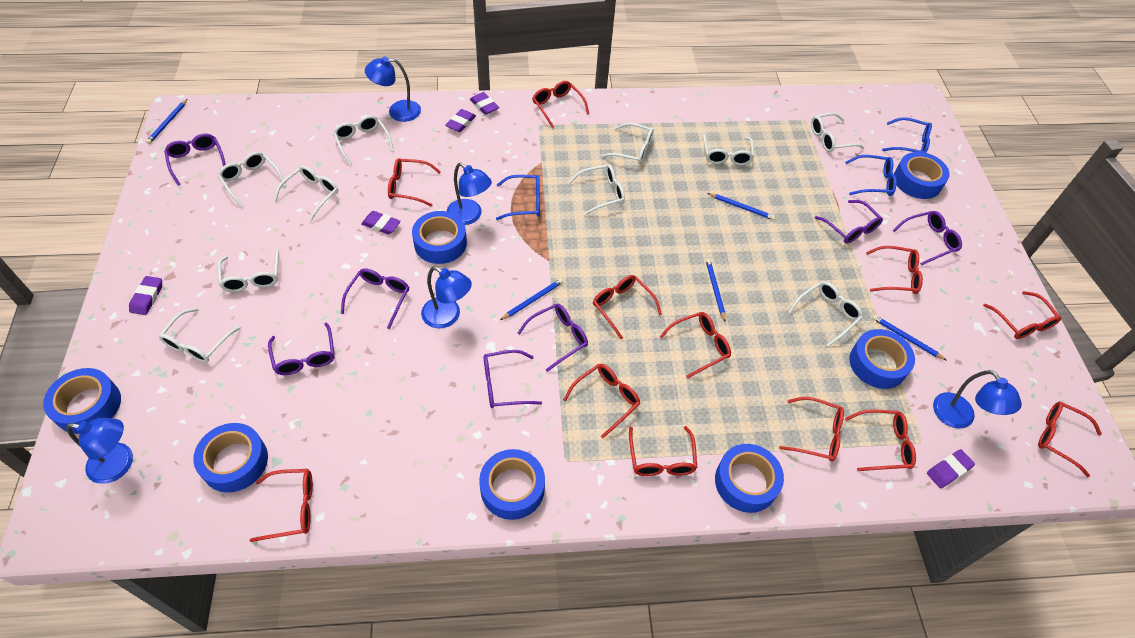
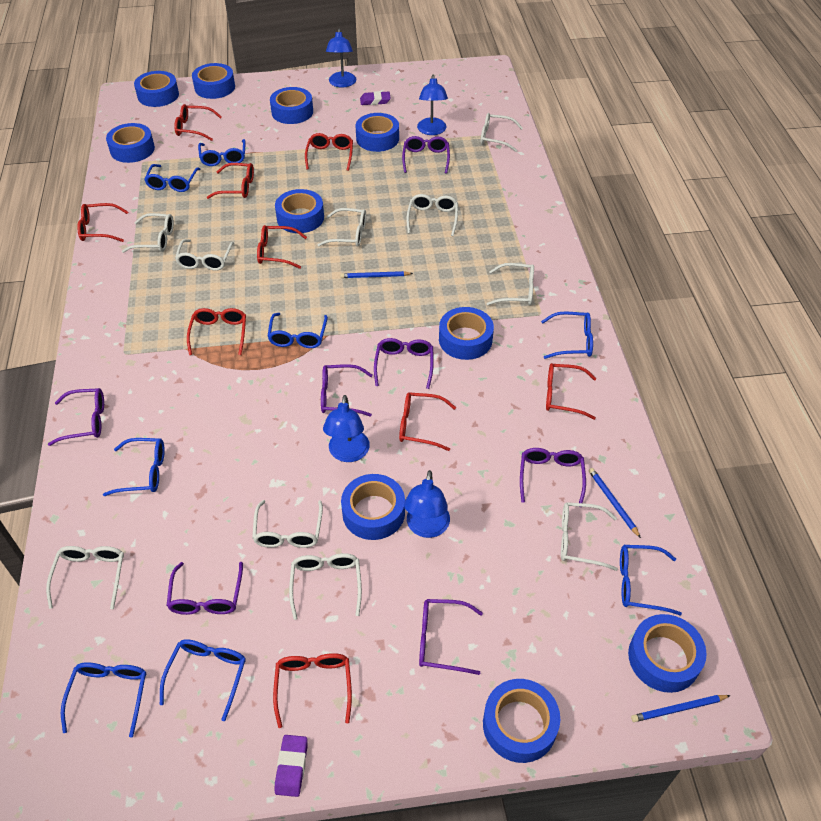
blue glasses: [496,175,540,220] [845,155,897,196] [882,117,932,153] = 3 -> [61,662,146,738] [103,438,165,496] [144,164,200,192] [160,639,246,721] [198,139,246,166] [267,313,328,348] [541,312,593,359] [620,545,682,616] = 8
blue lamp: [66,418,133,484] [365,56,421,122] [421,266,472,328] [447,163,492,225] [933,370,1022,428] = 5 -> [323,395,370,462] [326,29,356,88] [404,470,450,538] [417,75,448,135] = 4
blue pencil: [146,99,187,144] [500,279,563,320] [706,259,726,321] [708,193,775,220] [872,315,947,361] = 5 -> [340,271,413,278] [589,468,641,538] [631,695,731,722] = 3
blue tape: [43,368,121,434] [193,423,268,492] [412,211,467,264] [479,449,545,520] [715,444,784,513] [849,329,915,389] [894,152,949,199] = 7 -> [106,123,155,163] [134,71,179,107] [192,63,235,99] [270,87,313,124] [275,189,324,233] [341,474,405,540] [356,113,399,152] [439,307,494,360] [483,679,560,763] [628,614,707,693] = 10
purple eraser: [129,276,162,315] [361,211,401,235] [445,109,476,132] [470,92,499,115] [927,449,975,488] = 5 -> [275,735,308,797] [360,91,391,105] = 2
red glasses: [250,469,313,542] [388,158,441,206] [532,81,589,128] [563,364,640,438] [593,275,662,339] [629,426,697,476] [660,312,731,378] [779,397,844,462] [845,409,916,471] [866,246,923,294] [983,291,1061,339] [1038,401,1102,477] = 12 -> [77,203,128,242] [174,104,222,141] [187,308,246,355] [206,163,254,199] [257,225,307,269] [273,653,352,728] [305,133,353,171] [399,392,456,451] [546,363,596,420] = 9

